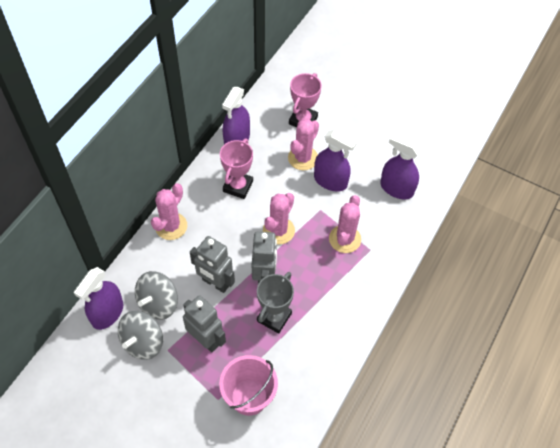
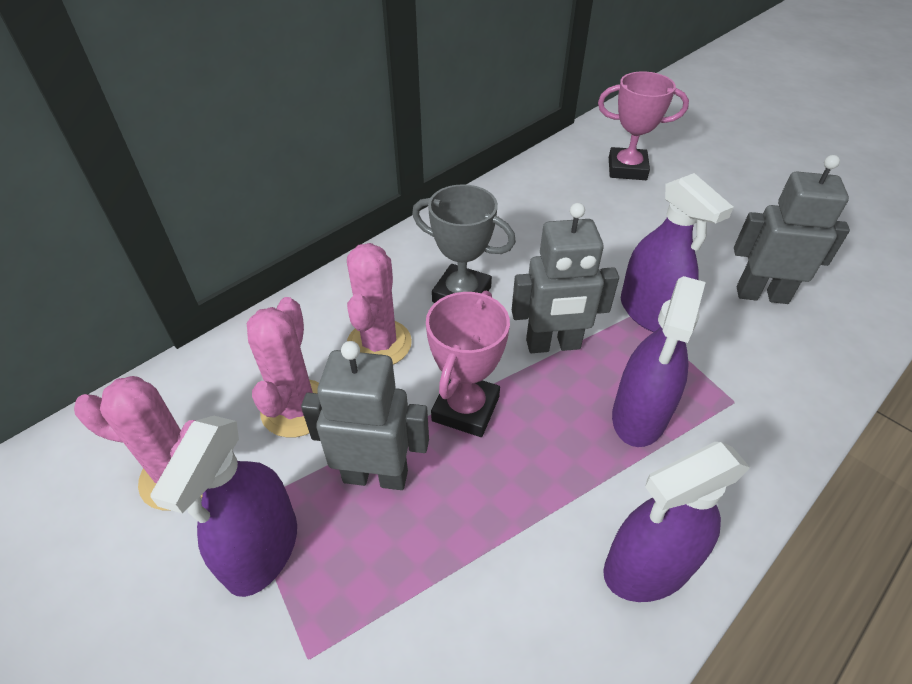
grey spinning top: [118,311,163,360] [135,271,178,320] = 2 -> none = 0
pink bucket: [219,355,278,416] = 1 -> none = 0
pink cactus: [151,183,187,240] [263,193,295,245] [288,119,319,170] [329,195,361,253] = 4 -> [74,376,203,510] [247,297,319,438] [347,243,412,365] = 3

